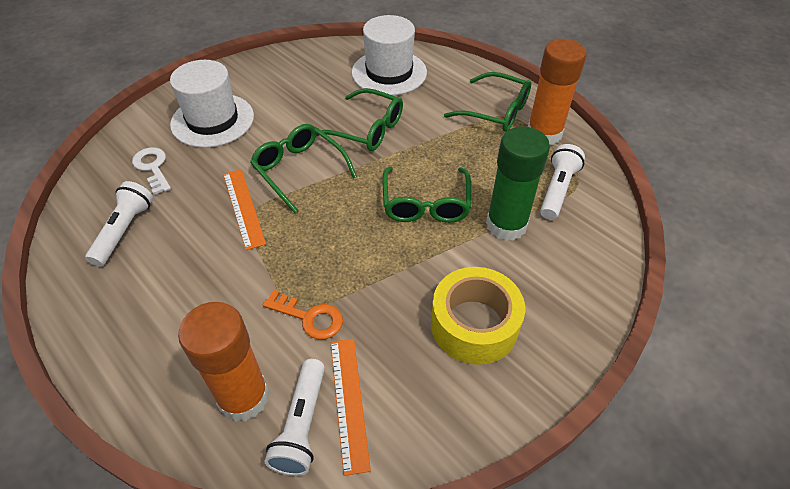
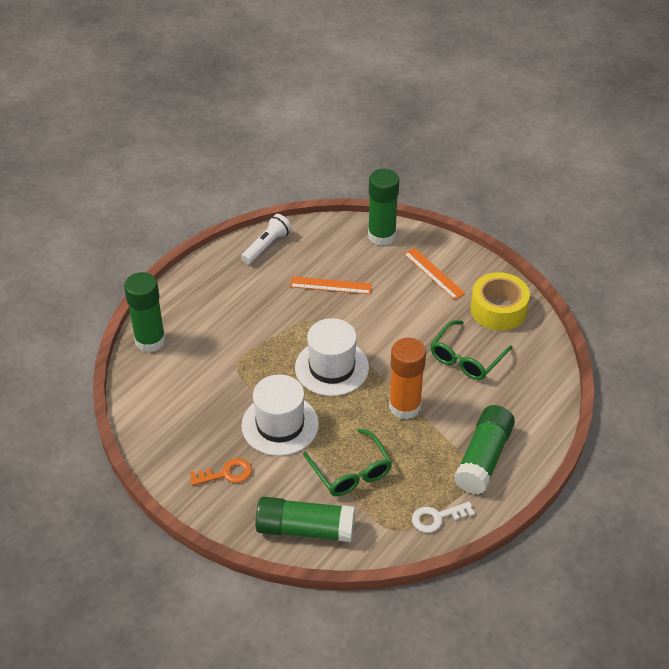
green glasses: [250,124,357,213] [317,88,403,151] [382,167,471,223] [444,72,531,132] = 4 -> [303,428,392,496] [430,320,513,380] = 2
green glue stick: [486,127,550,241] = 1 -> [124,272,166,352] [255,497,355,542] [368,169,399,246] [454,405,515,494] = 4
orange glue stick: [178,302,269,422] [528,39,587,145] = 2 -> [389,338,426,419] = 1
white flashlight: [85,181,153,267] [265,359,325,476] [540,144,585,220] = 3 -> [241,214,292,264] = 1

